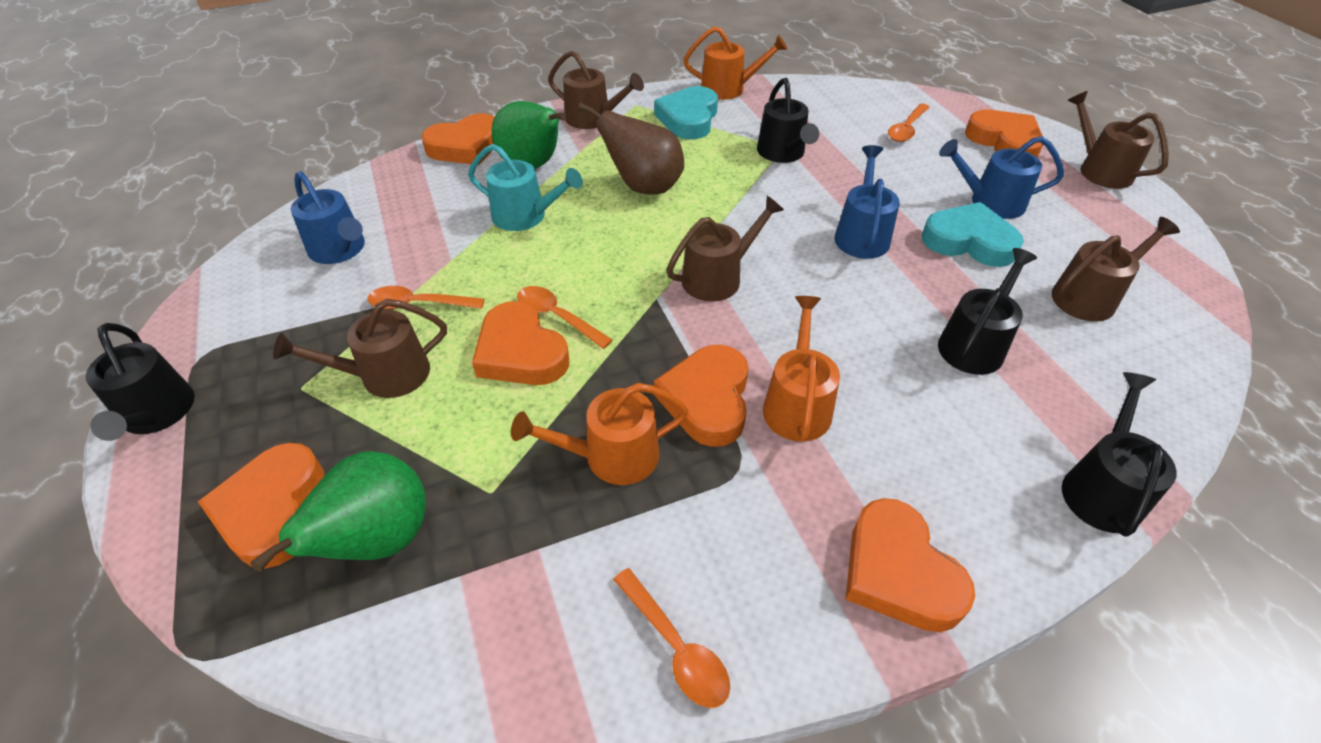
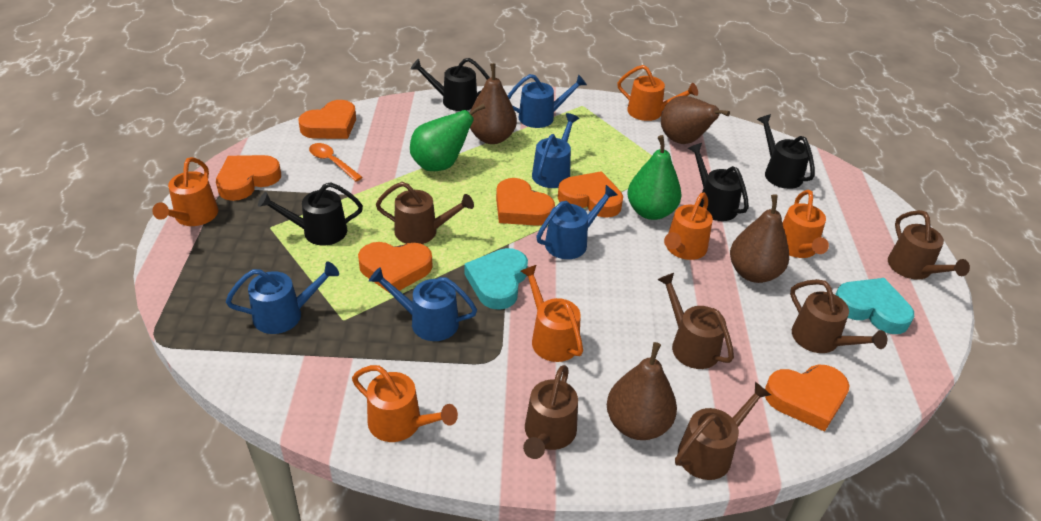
blue watering can: [291,171,365,264] [834,145,900,259] [939,136,1064,219] = 3 -> [226,262,339,334] [369,267,477,341] [508,74,587,128] [532,113,579,188] [536,185,618,259] = 5
brown pear: [578,103,684,194] = 1 -> [470,63,517,144] [607,342,677,440] [661,96,730,144] [730,194,789,283] = 4
brown watering can: [273,299,447,398] [548,51,644,129] [666,196,784,301] [1052,217,1180,322] [1068,91,1169,189] = 5 -> [376,182,474,244] [523,365,578,459] [657,273,734,369] [675,382,771,480] [790,279,887,353] [888,210,970,280] = 6
orange spoon: [367,286,484,309] [517,286,613,349] [613,568,730,708] [888,104,930,142] = 4 -> [309,143,363,181] = 1
orange watering can: [511,383,689,485] [684,26,788,100] [763,296,840,442] = 3 -> [152,157,219,226] [352,365,458,442] [521,265,583,362] [617,65,698,121] [664,192,713,260] [782,190,829,258] = 6
turquoise watering can: [468,144,583,231] = 1 -> none = 0

